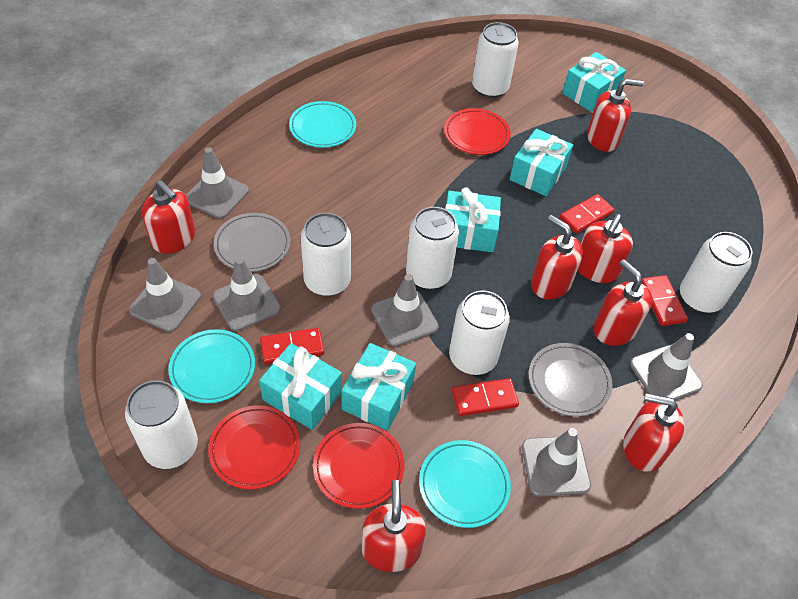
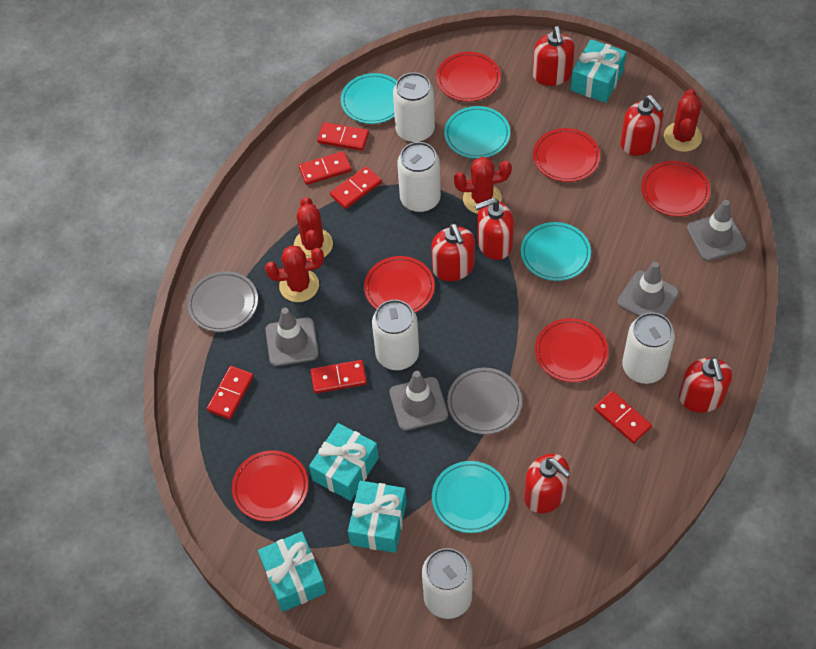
grey traffic cone: [129,258,201,332] [186,147,249,219] [213,257,281,331] [371,274,439,347] [522,428,591,497] [630,333,703,401] = 6 -> [265,308,319,366] [390,371,448,431] [617,262,679,317] [687,200,746,261] = 4
red cactus: none = 0 -> [265,245,324,302] [294,197,333,259] [454,157,512,214] [664,89,702,152] = 4
red domino: [260,328,324,364] [452,378,519,416] [560,194,615,234] [642,275,688,326] = 4 -> [207,366,254,420] [299,151,352,185] [310,360,367,393] [317,122,369,151] [330,166,382,209] [594,391,652,443] = 6
red plate: [208,405,300,490] [313,423,404,509] [444,108,511,155] = 3 -> [232,450,308,522] [364,256,435,313] [436,52,501,102] [533,128,600,182] [535,318,609,382] [641,161,710,217] = 6
red soap dispenser: [142,180,195,254] [362,480,426,572] [531,215,583,299] [578,214,633,283] [587,79,644,152] [593,259,653,346] [623,393,684,472] = 7 -> [431,224,475,281] [475,198,514,260] [524,454,571,513] [533,26,575,86] [620,95,663,156] [679,357,732,413] = 6
turquoise gift: [259,343,342,430] [341,343,416,431] [445,187,501,252] [510,129,573,196] [562,52,626,112] = 5 -> [258,532,326,612] [309,423,379,501] [348,481,407,553] [571,39,626,103] = 4
turquoise plate: [168,329,255,403] [289,101,356,148] [419,440,511,528] = 3 -> [341,73,397,124] [432,461,510,533] [444,106,510,159] [521,222,591,281] = 4
white can: [125,380,198,469] [301,213,351,296] [406,207,459,289] [449,291,510,375] [472,22,519,98] [680,232,752,313] = 6 -> [372,300,419,370] [393,72,435,143] [397,142,441,212] [422,548,473,619] [622,312,675,384] = 5

